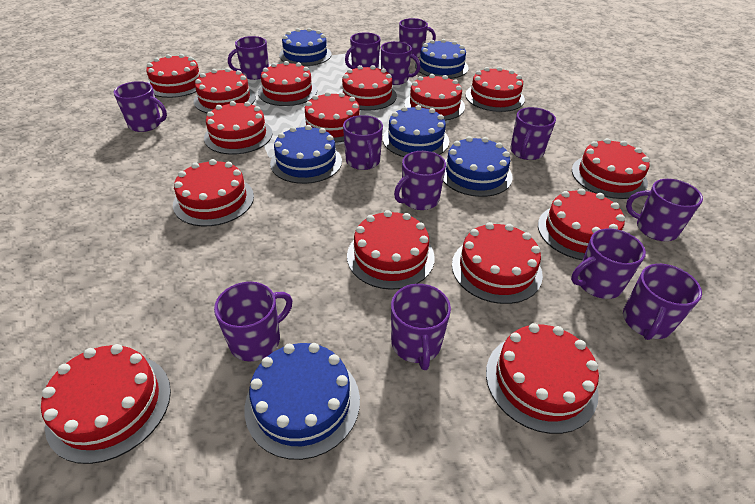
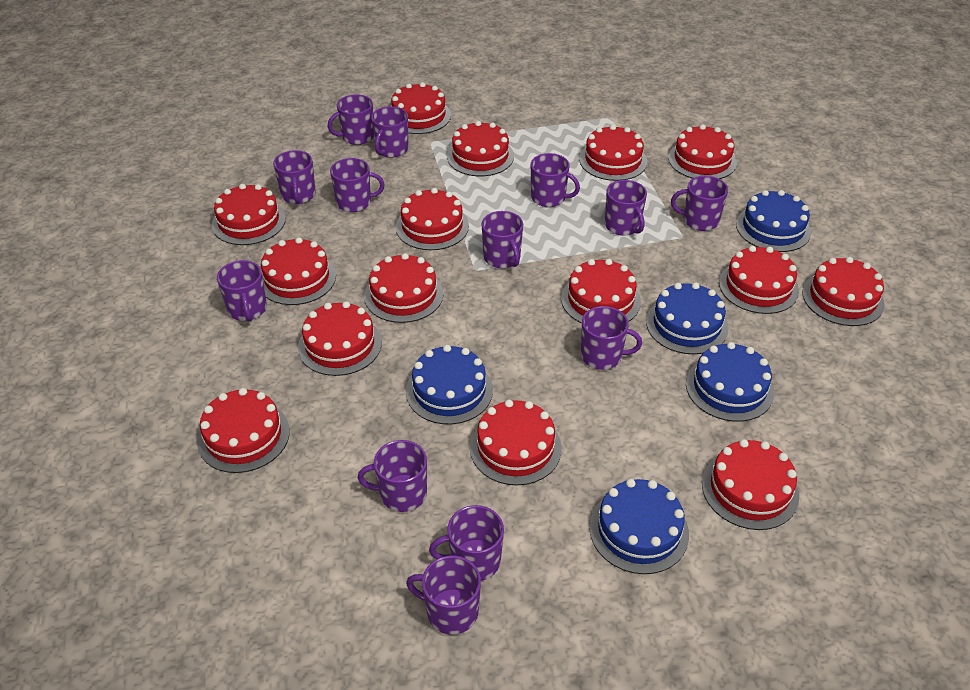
blue cake: [245,343,360,460] [270,125,342,184] [279,28,332,66] [383,105,449,157] [415,39,469,79] [443,136,513,197] = 6 -> [406,345,493,424] [589,479,689,574] [646,282,729,354] [686,342,774,422] [736,190,811,252] = 5

